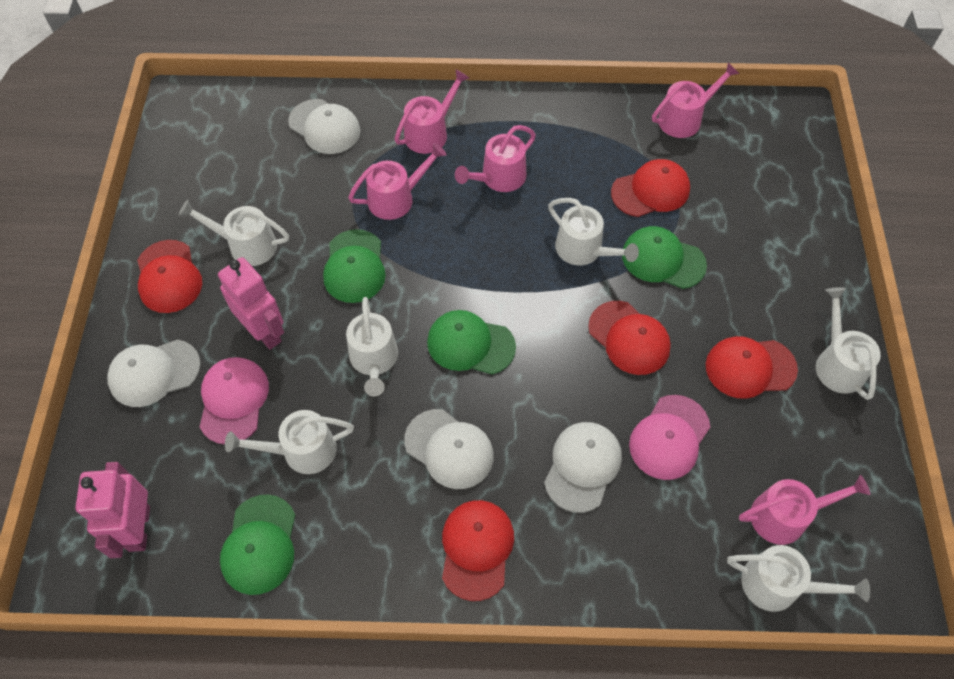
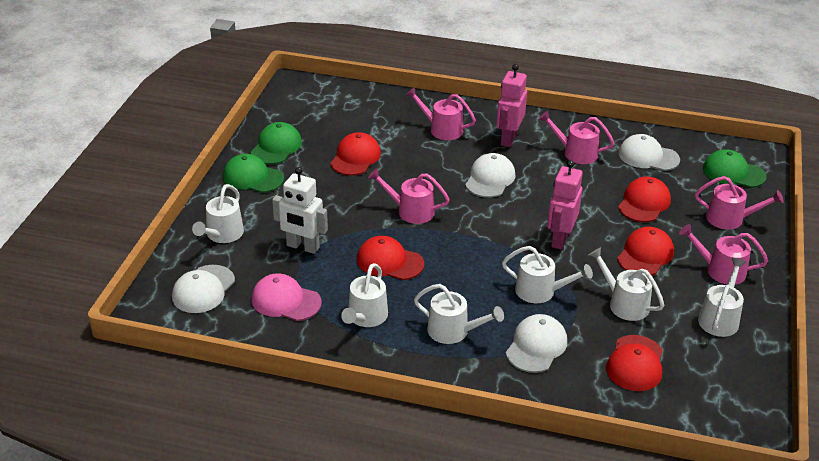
green cap: [220,494,295,595] [323,229,386,303] [427,310,516,374] [622,226,707,289] = 4 -> [223,154,284,193] [251,122,302,164] [703,150,766,188] = 3
pink cap: [200,357,269,445] [629,395,710,480] = 2 -> [251,273,322,321] = 1
white robot: none = 0 -> [272,167,328,254] = 1

